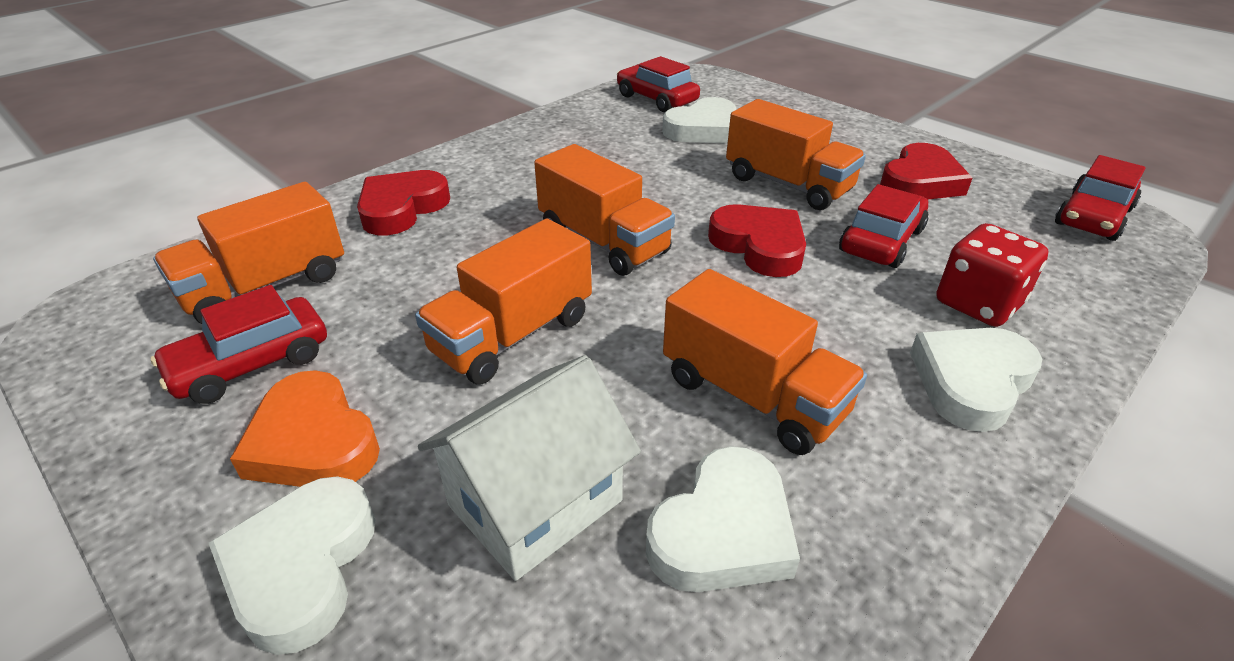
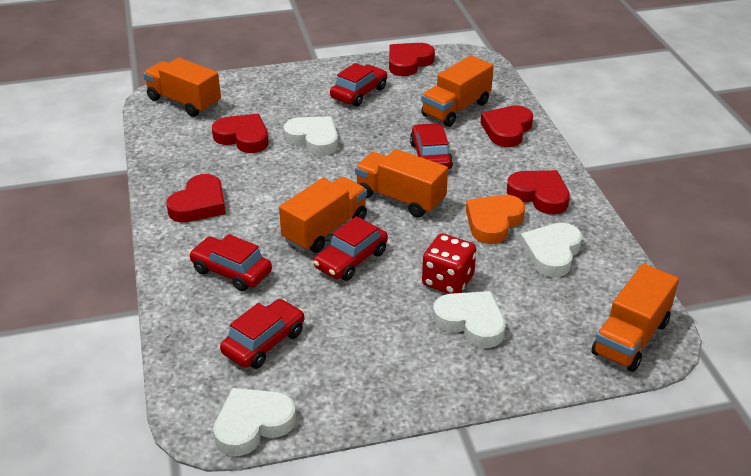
red car: [151,285,327,404] [617,56,700,112] [839,184,928,268] [1055,155,1146,241] = 4 -> [189,234,272,291] [220,299,304,369] [313,216,388,281] [330,63,387,107] [410,123,453,169] = 5
red heart: [357,170,450,235] [708,204,806,277] [880,143,972,200] = 3 -> [166,174,226,222] [212,114,268,153] [389,43,435,76] [481,105,533,147] [507,170,570,214] = 5
white house: [418,355,641,581] = 1 -> none = 0

